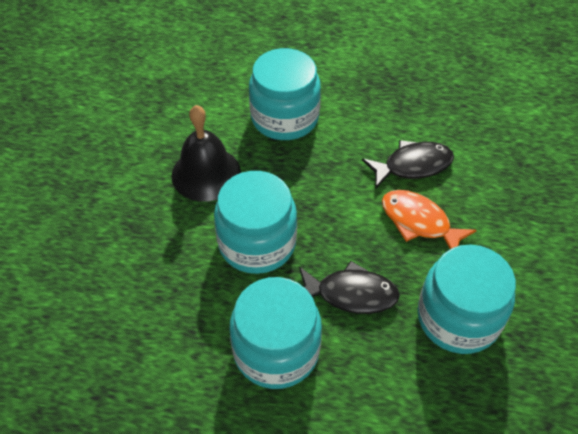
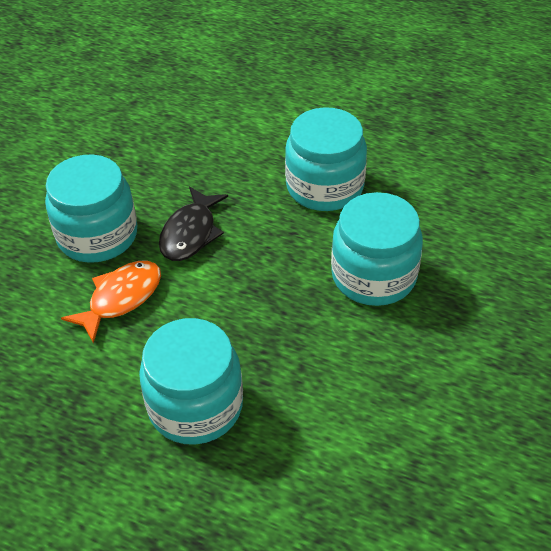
black bell: [172,105,241,202] = 1 -> none = 0
black fish: [299,261,400,314] [362,140,454,188] = 2 -> [159,186,228,261] = 1

